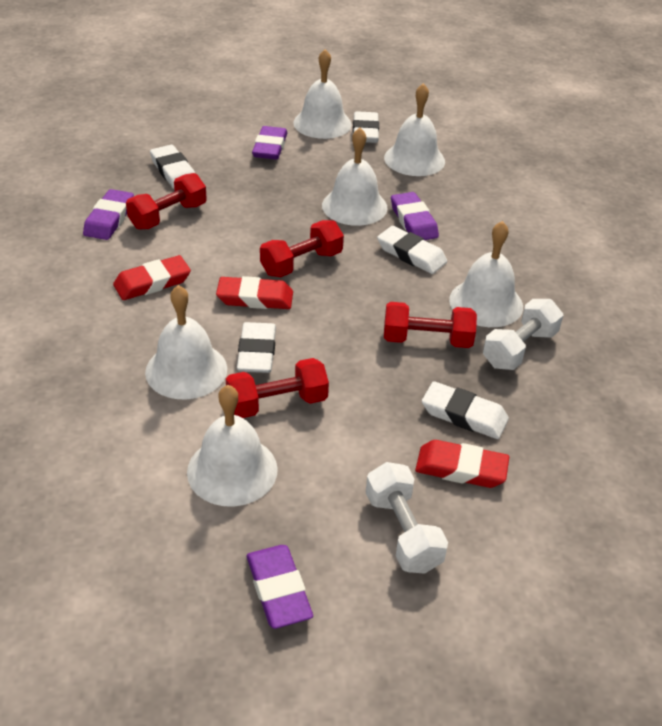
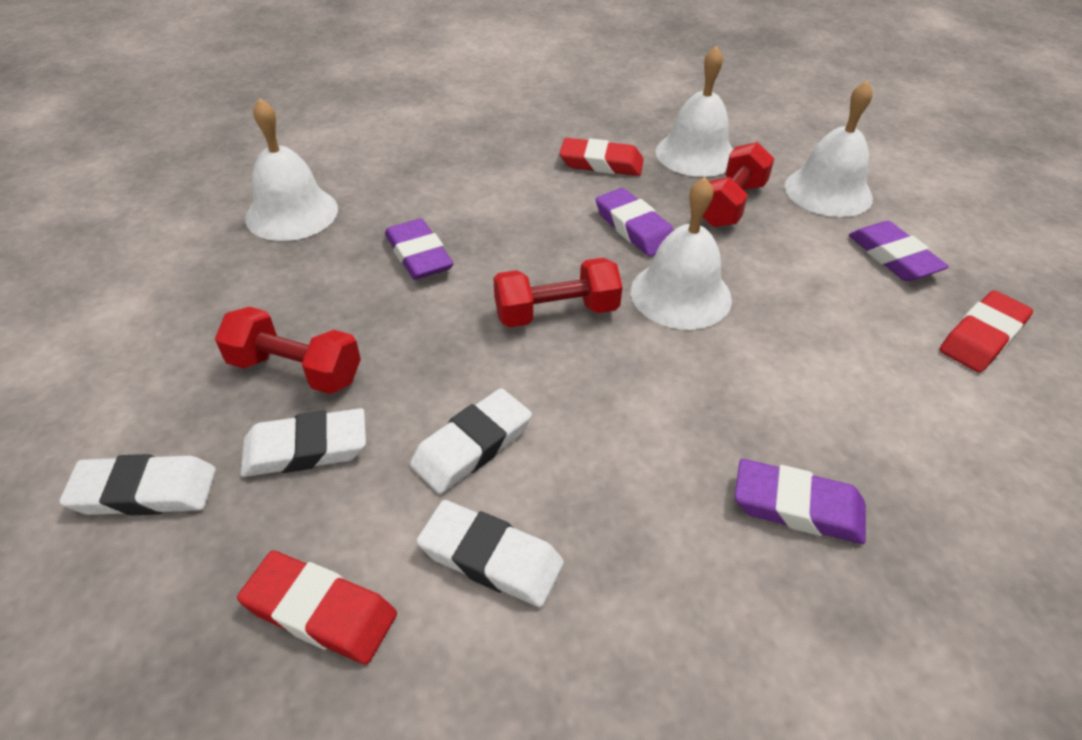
red dumbbell: [126,173,207,230] [226,358,329,418] [260,220,344,277] [384,302,477,348] = 4 -> [215,307,361,394] [494,258,623,328] [703,142,774,227] = 3
white bell: [145,285,227,399] [187,385,278,507] [293,49,352,139] [322,128,388,226] [384,83,445,176] [449,221,523,327] = 6 -> [245,98,338,241] [631,177,732,330] [656,46,733,177] [785,81,873,217] = 4
white dumbbell: [366,462,448,574] [483,299,563,370] = 2 -> none = 0
white eraser: [150,145,195,189] [237,322,276,373] [353,111,379,143] [377,226,447,274] [422,381,509,439] = 5 -> [60,454,216,516] [241,408,366,477] [410,388,532,494] [417,500,564,607] = 4

